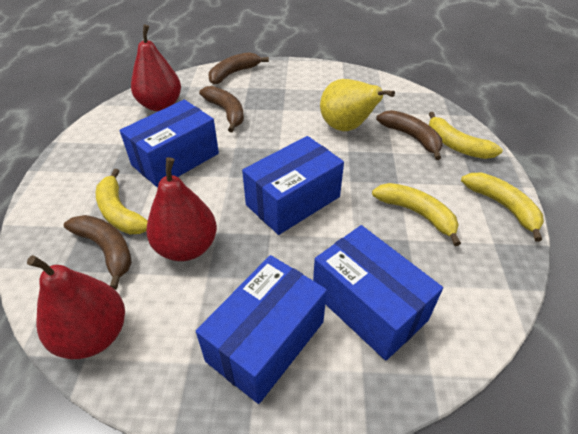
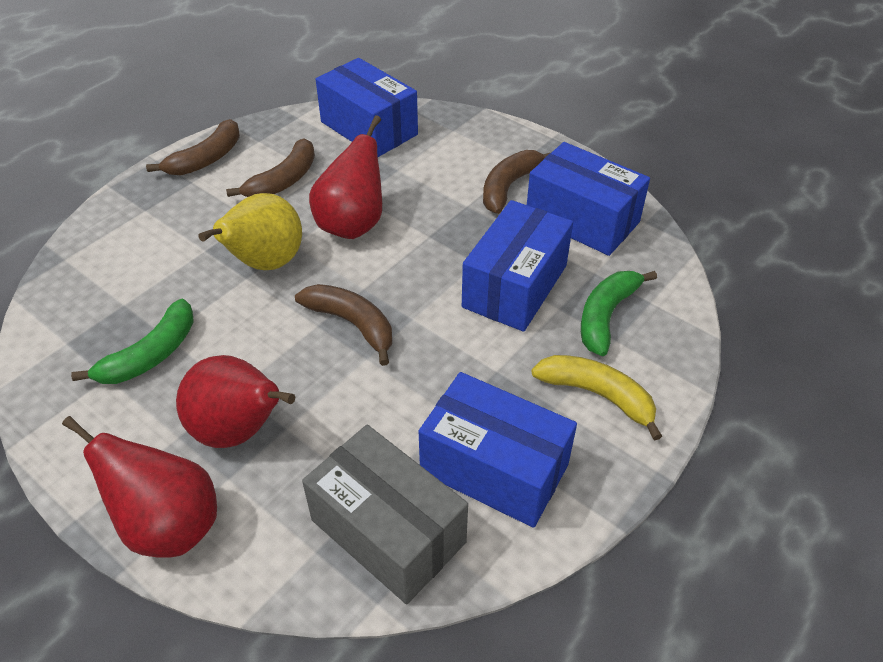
green banana: none = 0 -> [71,299,194,384] [581,271,657,356] = 2
grey box: none = 0 -> [302,425,468,604] = 1
yellow banana: [96,169,148,234] [372,183,461,246] [429,112,503,159] [461,173,544,242] = 4 -> [531,355,662,440] = 1

